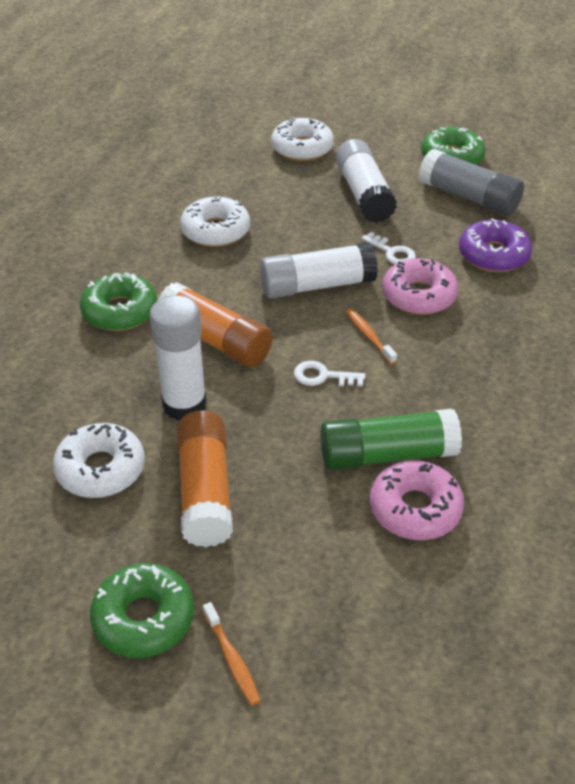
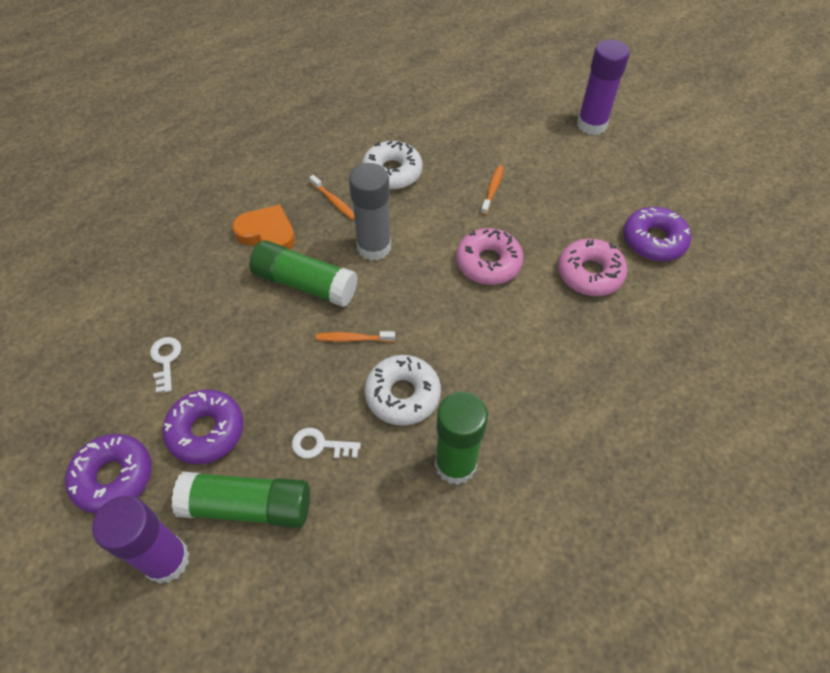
green donut: [80,272,157,331] [90,563,194,658] [421,127,486,165] = 3 -> none = 0
green glue stick: [320,409,462,470] = 1 -> [172,472,310,528] [249,240,358,307] [435,391,488,485] = 3
orange glue stick: [157,282,273,367] [177,410,233,547] = 2 -> none = 0
orange heart: none = 0 -> [232,205,295,250] = 1
orange toothbrush: [203,602,261,706] [346,309,397,364] = 2 -> [309,175,355,220] [316,331,395,342] [481,165,504,215] = 3
purple donut: [459,218,532,272] = 1 -> [65,434,152,514] [162,389,243,464] [623,207,691,261] = 3
purple glue stick: none = 0 -> [92,496,190,584] [577,39,630,135] = 2
white donut: [53,423,145,498] [180,196,250,247] [271,117,334,161] = 3 -> [362,141,423,190] [364,355,441,426] = 2
white glue stick: [149,295,207,421] [260,242,378,298] [336,139,397,223] = 3 -> none = 0

